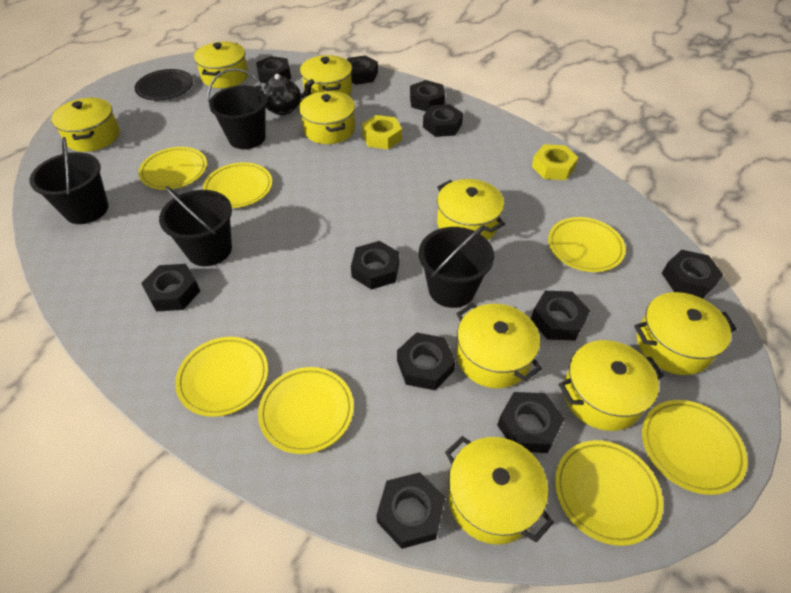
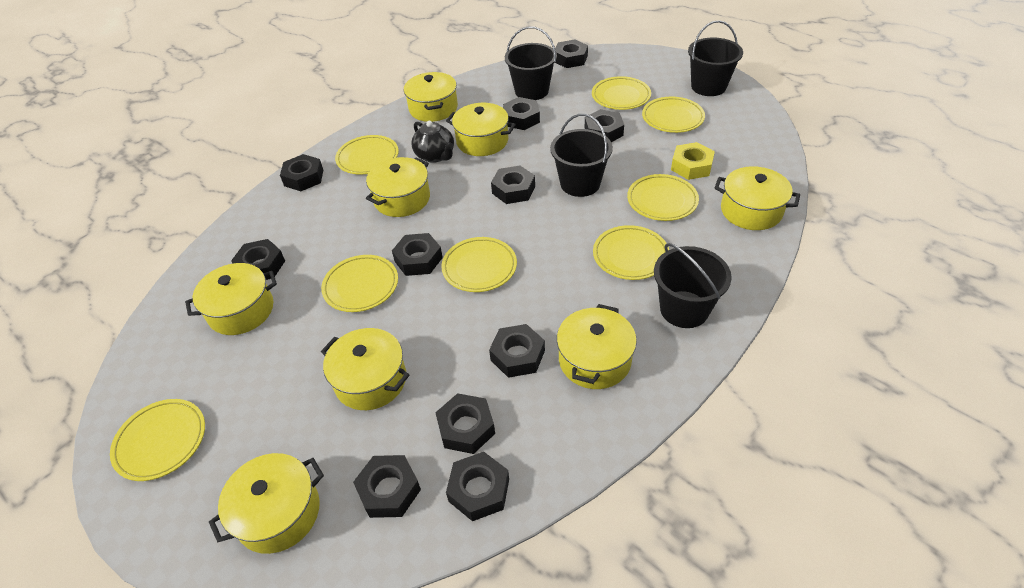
black plate: [135,69,193,100] = 1 -> none = 0
yellow nut: [362,115,402,149] [532,144,579,180] = 2 -> [671,142,715,180] = 1
yellow plate: [138,147,207,190] [175,337,268,417] [203,162,272,208] [258,367,354,454] [548,217,626,272] [555,440,663,546] [642,400,748,495] = 7 -> [110,399,205,481] [321,255,398,312] [335,135,399,175] [441,237,517,292] [592,76,651,110] [593,225,669,280] [627,174,699,221] [642,97,705,133] = 8
yellow pot: [51,97,120,152] [194,42,248,88] [299,91,355,144] [300,55,352,96] [437,179,505,240] [445,436,554,544] [456,303,542,388] [559,340,664,431] [634,292,737,375] = 9 -> [185,263,277,335] [209,453,324,554] [321,328,409,410] [366,157,430,217] [404,72,458,122] [446,103,516,156] [557,304,637,389] [714,166,800,230] = 8

